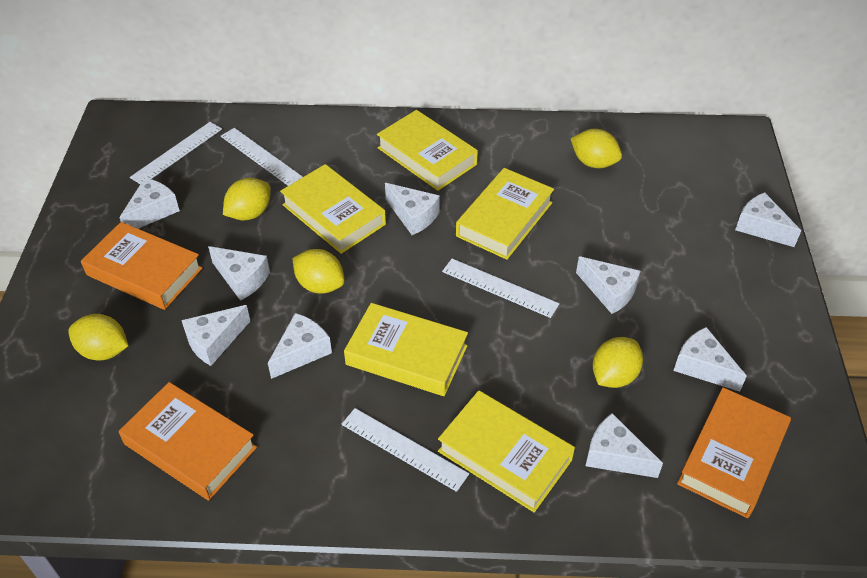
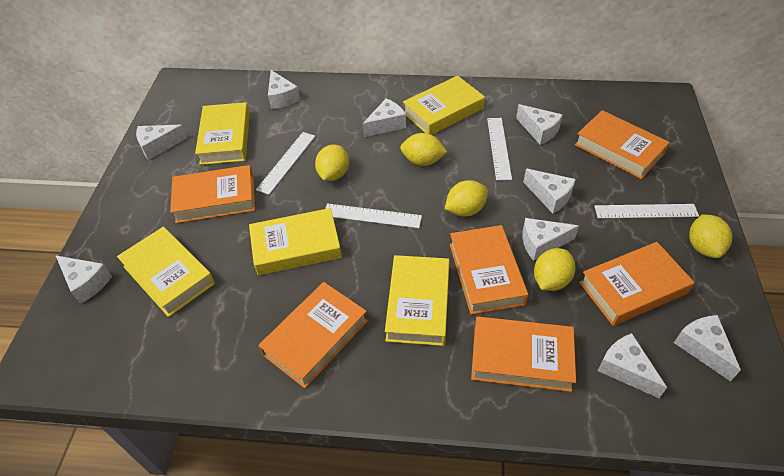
orange book: [81,222,203,310] [119,382,257,500] [677,387,791,518] = 3 -> [170,165,255,223] [258,282,368,388] [450,225,528,315] [471,317,576,392] [575,110,670,179] [579,242,695,326] = 6

